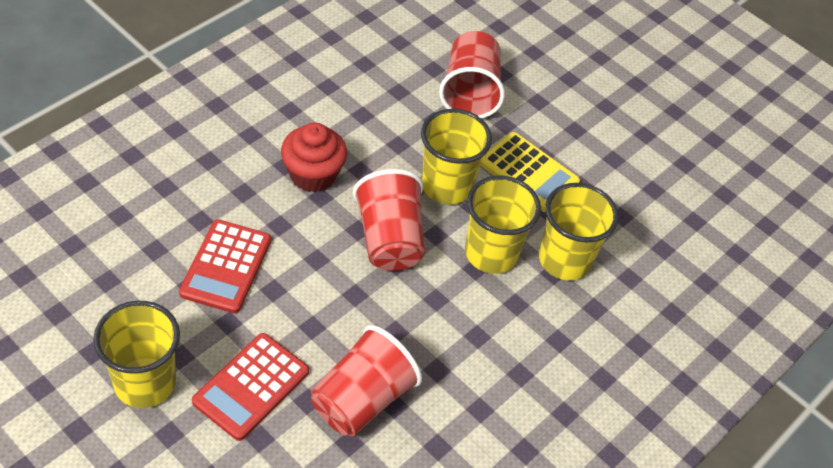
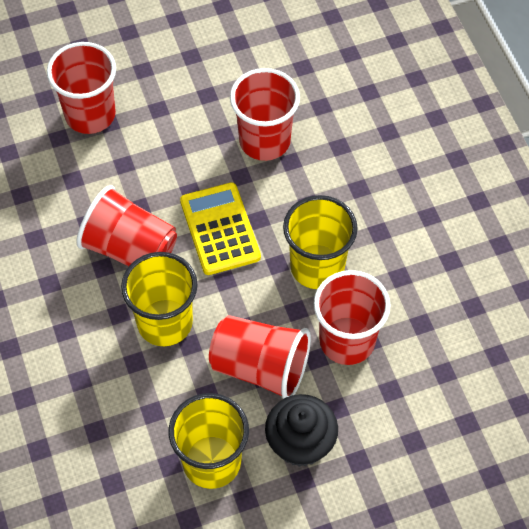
black cupcake: none = 0 -> [265,394,338,467] = 1
red calculator: [179,219,271,313] [192,333,309,441] = 2 -> none = 0
red cup: [311,325,422,436] [353,169,425,271] [439,31,505,118] = 3 -> [47,42,116,134] [76,185,177,266] [209,315,311,399] [230,68,300,161] [314,270,390,365] = 5
red cupcake: [281,122,347,192] = 1 -> none = 0
yellow cup: [93,301,180,408] [421,109,492,204] [465,175,541,274] [539,183,618,280] = 4 -> [121,252,198,346] [169,393,249,489] [283,195,358,289] = 3

